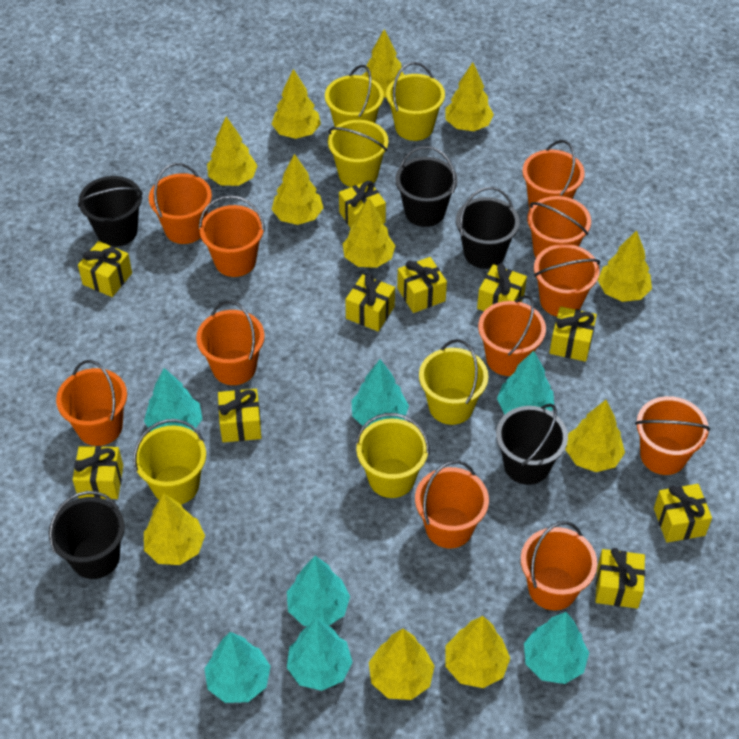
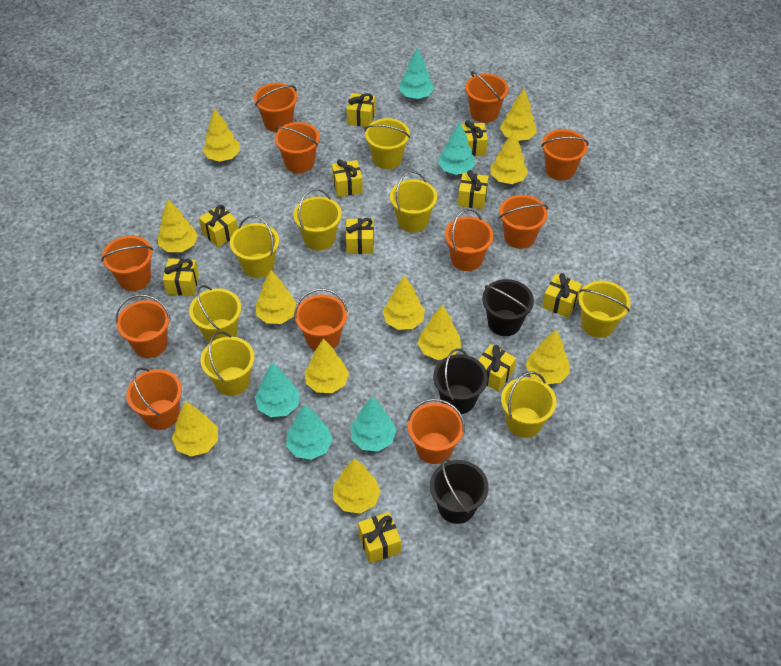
black bucket: [49,491,125,579] [78,176,143,247] [395,146,458,227] [456,187,520,269] [496,403,568,485] = 5 -> [430,459,489,524] [433,348,488,414] [482,279,534,336] = 3
turquoise tree: [144,368,202,431] [204,632,271,703] [287,556,350,626] [287,618,352,691] [351,359,409,427] [497,351,554,414] [524,612,589,684] = 7 -> [255,363,300,417] [286,405,333,460] [350,397,396,451] [399,47,434,99] [438,122,476,175] = 5
yellow bucket: [133,419,206,504] [325,65,384,127] [328,120,389,187] [355,413,430,498] [386,62,445,141] [419,339,489,425] = 6 -> [189,285,241,343] [200,331,255,396] [230,215,279,278] [293,188,342,251] [364,118,410,169] [390,171,437,233] [501,371,557,438] [579,281,631,338] = 8

